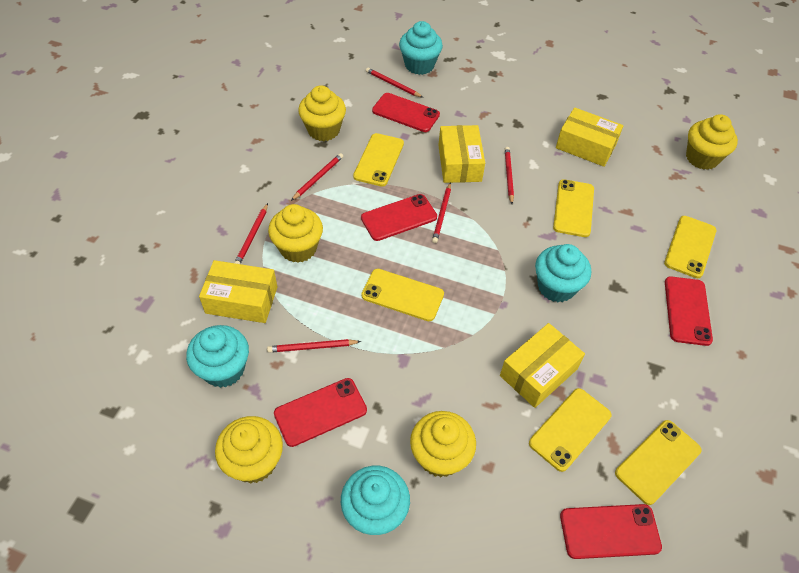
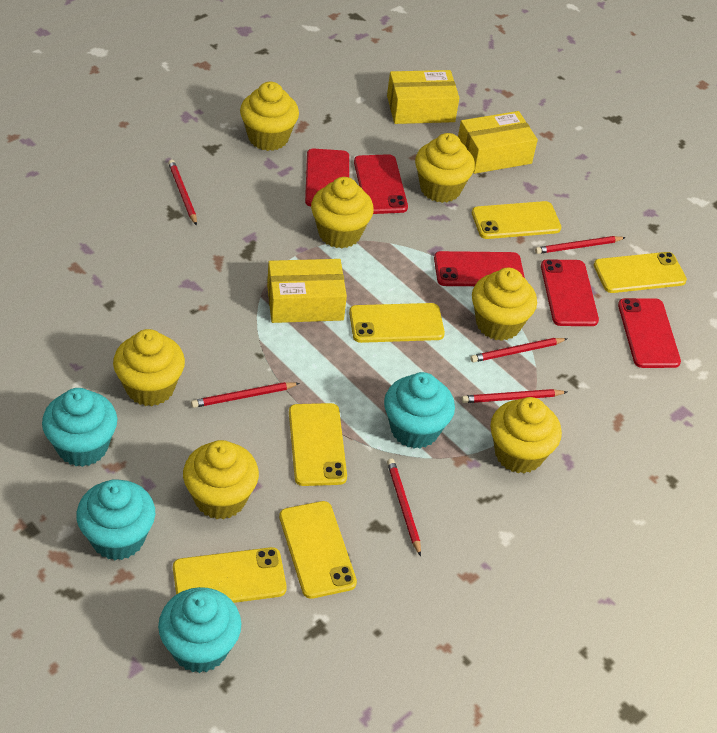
yellow box: [199,260,277,323] [438,125,485,183] [500,323,585,408] [556,107,623,167] = 4 -> [267,259,347,323] [387,70,459,124] [458,111,538,174] = 3
yellow cupcake: [215,416,283,483] [268,204,323,263] [298,85,346,141] [410,411,476,477] [686,114,738,170] = 5 -> [113,329,185,406] [183,440,259,520] [240,82,299,151] [311,177,374,248] [415,133,475,203] [472,268,537,341] [490,397,562,474] = 7

